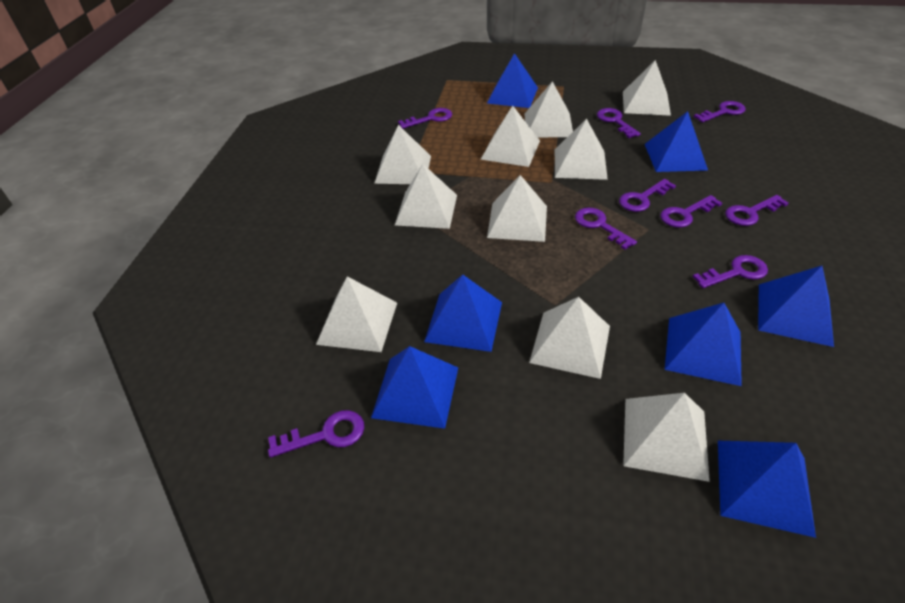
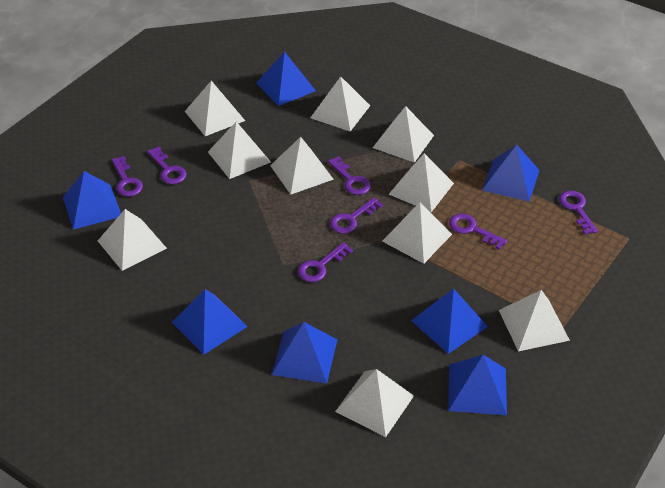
purple key: [268,410,364,458] [398,108,452,129] [575,208,637,250] [597,108,641,138] [619,179,676,212] [660,195,722,228] [693,255,768,288] [694,101,746,123] [725,195,788,226] = 9 -> [112,156,143,197] [147,147,187,184] [298,242,353,282] [328,156,371,195] [330,197,383,234] [449,213,507,250] [559,190,598,235] = 7

